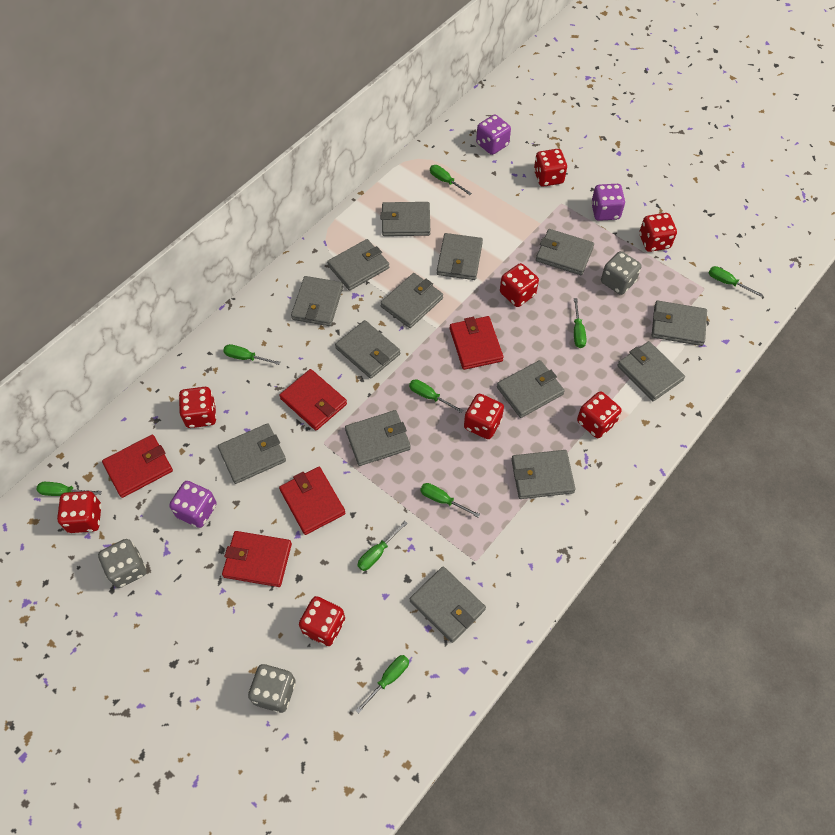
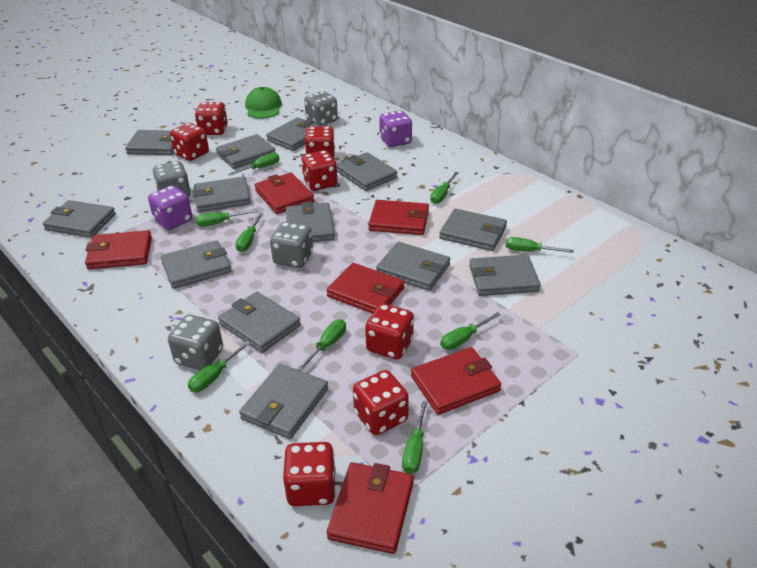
green cap: none = 0 -> [245,87,282,119] = 1
grey dice: [98,539,147,588] [248,664,296,713] [601,251,641,295] = 3 -> [153,161,191,197] [168,315,223,370] [270,222,313,268] [304,91,338,126] = 4
grey wallet: [218,423,286,484] [291,276,343,326] [327,239,389,291] [335,320,400,379] [345,410,411,466] [380,273,443,328] [381,202,430,236] [410,567,486,643] [437,233,483,280] [497,360,565,418] [511,450,575,499] [536,229,594,275] [617,341,685,401] [652,301,707,346] = 14 -> [43,200,116,238] [125,130,174,155] [161,240,231,289] [193,177,251,212] [216,134,276,169] [218,292,301,353] [239,364,328,439] [266,117,320,151] [286,202,335,242] [337,152,398,191] [376,242,450,291] [439,209,507,251] [469,255,541,296] = 13
purple dice: [169,481,217,528] [476,115,511,155] [591,184,625,221] = 3 -> [148,185,192,230] [379,110,412,147] = 2
red dice: [57,491,102,533] [179,387,216,428] [299,596,345,646] [464,394,504,439] [500,263,539,307] [534,149,567,187] [577,391,622,438] [639,213,677,252] = 8 -> [170,123,209,161] [195,102,228,135] [283,442,336,506] [301,150,337,191] [305,126,335,159] [353,370,409,435] [365,303,414,360] = 7
red wallet: [102,435,173,498] [222,531,292,587] [279,369,347,431] [279,467,346,535] [450,316,504,370] = 5 -> [85,230,152,269] [255,173,314,214] [326,263,405,314] [327,462,414,554] [368,200,429,235] [411,347,501,415] = 6

